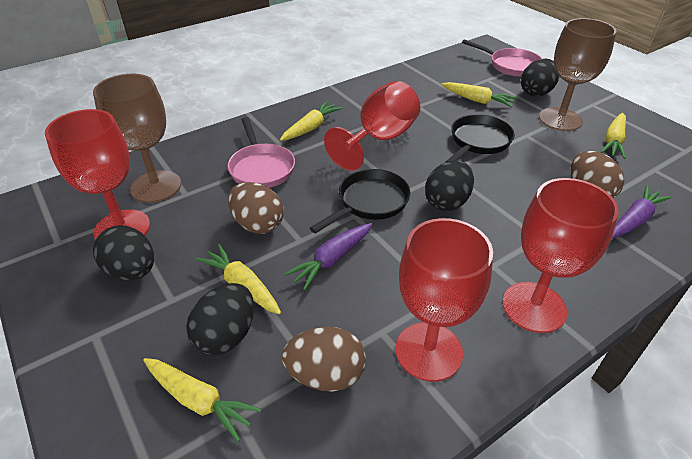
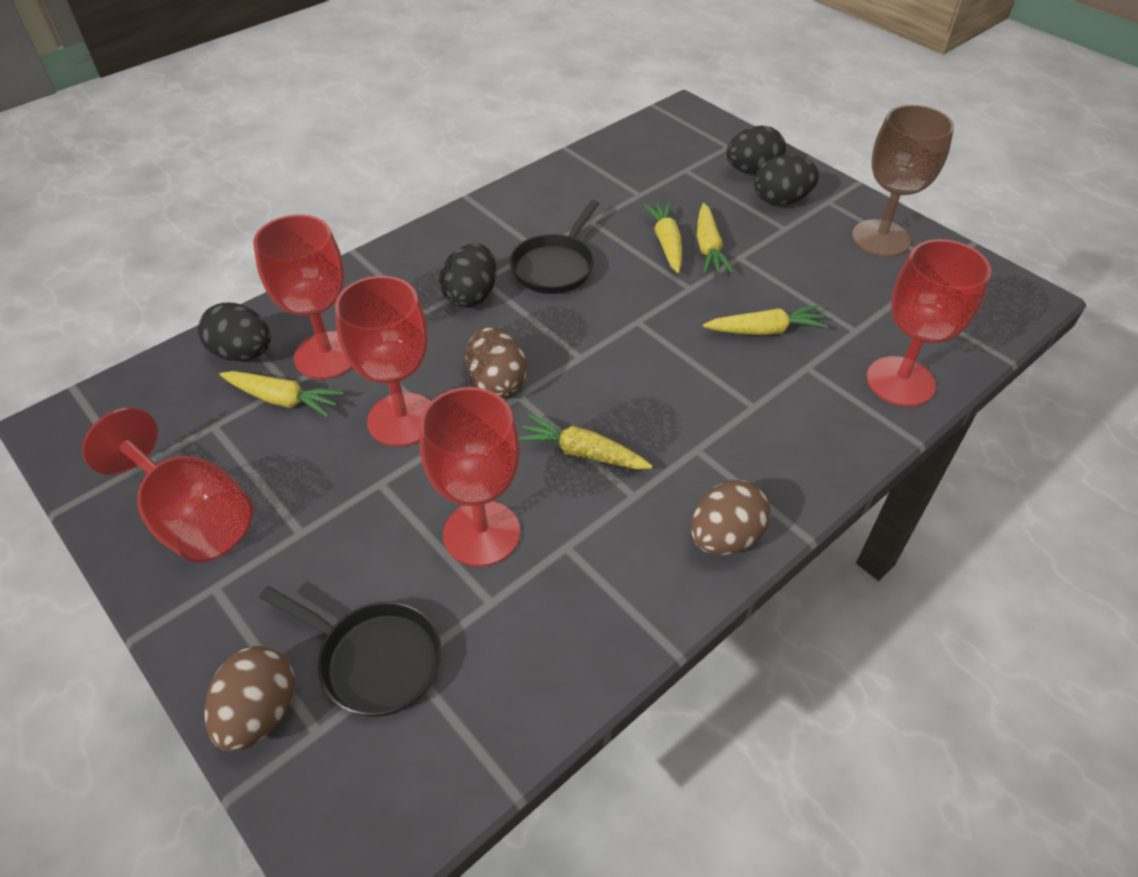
brown goblet: [93,74,181,203] [539,18,616,131] = 2 -> [852,105,954,257] = 1
pink pan: [228,117,295,188] [462,39,542,77] = 2 -> none = 0
purple carrot: [284,223,373,290] [612,185,672,238] = 2 -> none = 0
red goblet: [45,109,150,240] [324,81,421,171] [395,218,493,382] [502,178,619,333] = 4 -> [82,408,253,562] [253,214,352,379] [335,276,431,446] [420,387,520,567] [867,239,991,407] = 5

